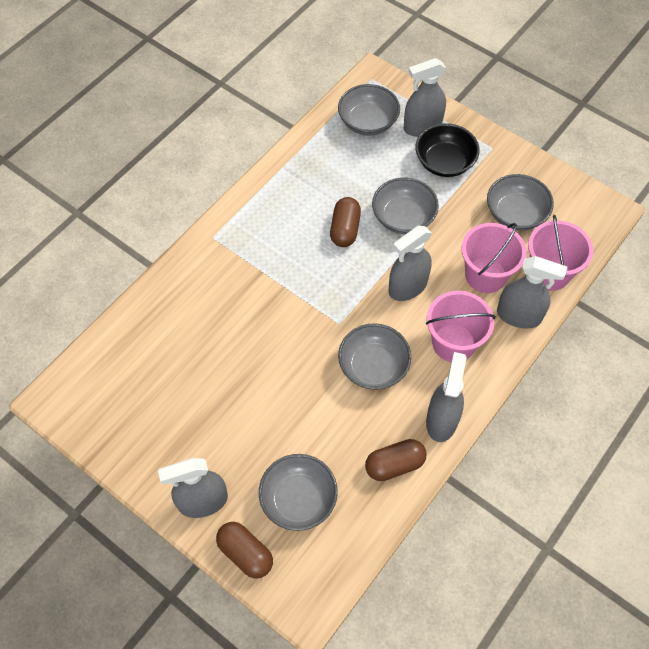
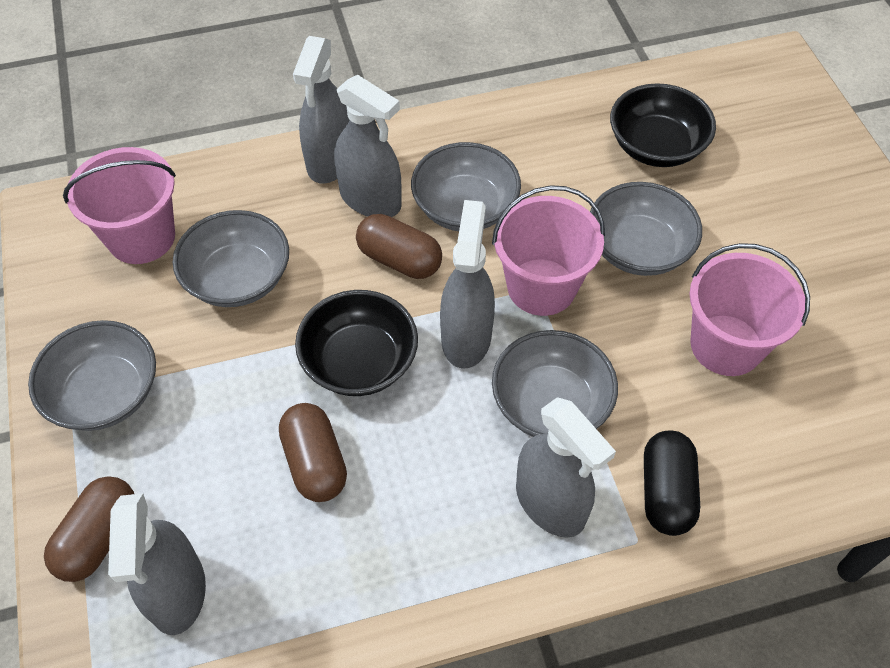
black bowl: [415,123,480,177] = 1 -> [295,290,418,396] [610,83,716,167] = 2
black capsule: none = 0 -> [644,431,700,536] = 1

